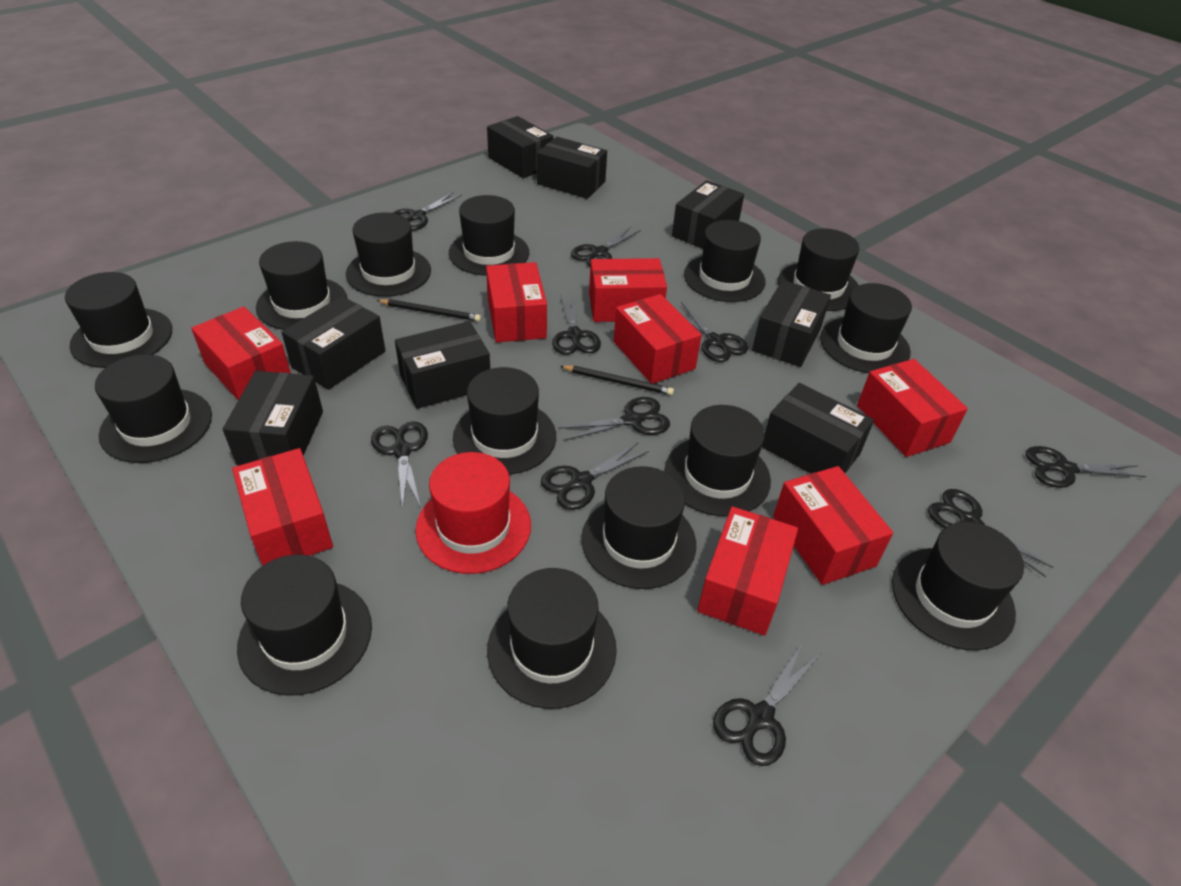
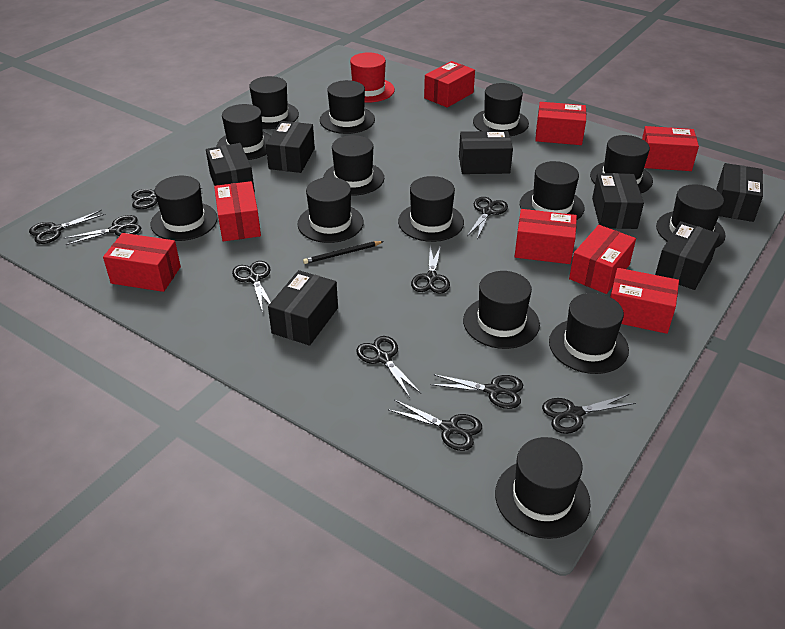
black box: [223,371,323,465] [281,296,385,390] [395,321,490,409] [487,116,553,178] [537,137,607,199] [672,180,744,249] [752,280,831,367] [762,383,874,474] = 8 -> [206,143,255,193] [266,121,315,173] [268,270,338,346] [459,131,513,174] [592,173,644,229] [655,221,720,290] [717,163,763,222] = 7
black pencil: [376,299,481,322] [560,365,674,395] = 2 -> [303,241,384,264] = 1

